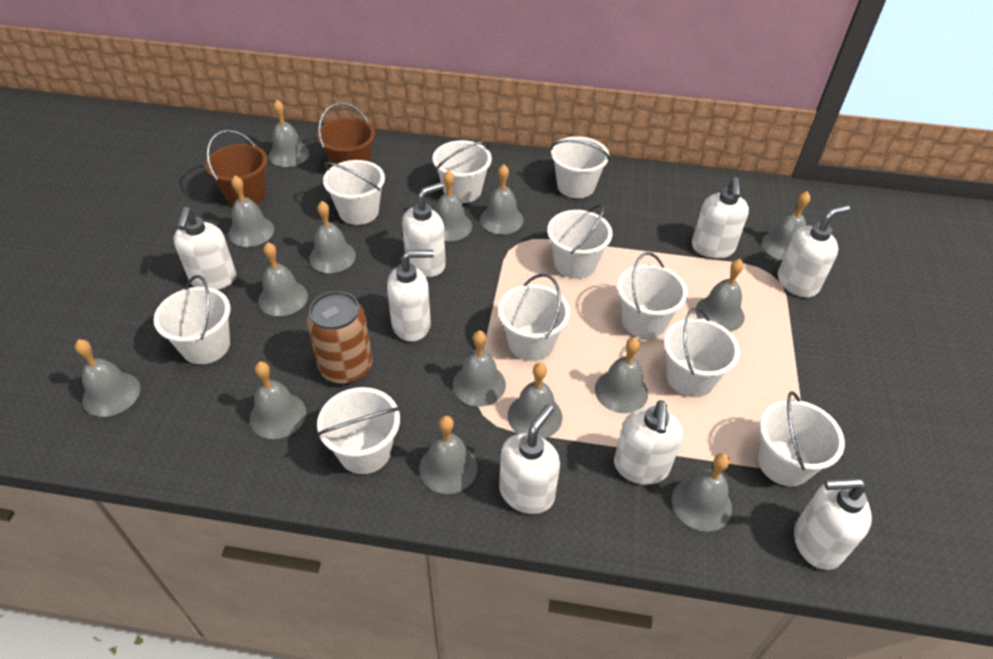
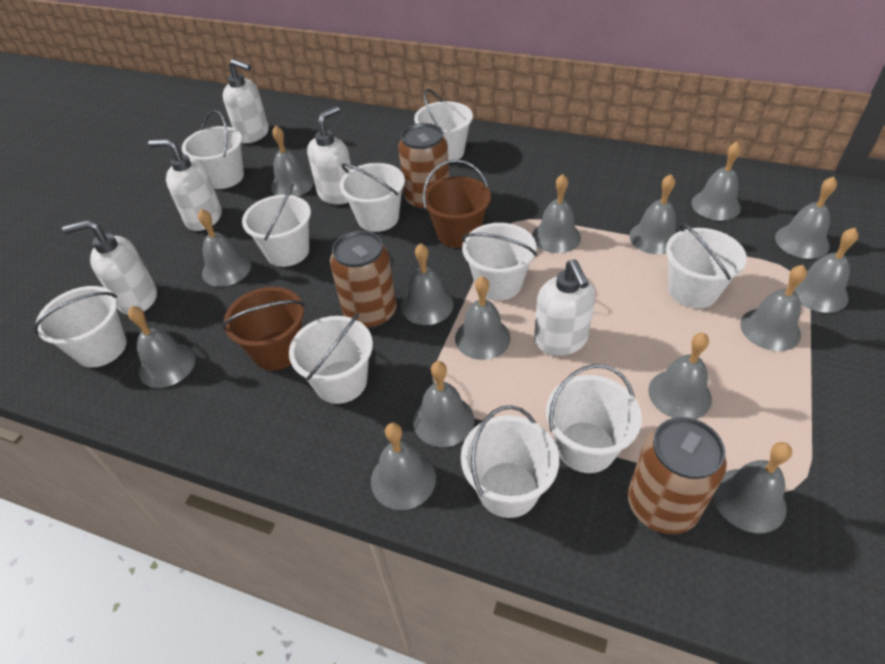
brown can: [307,291,372,384] = 1 -> [330,231,397,329] [398,123,449,211] [628,417,727,534] = 3
white soap dispenser: [173,207,236,290] [387,250,434,342] [402,182,446,277] [499,404,560,514] [614,400,683,485] [692,177,749,259] [778,205,850,298] [794,478,872,570] = 8 -> [62,220,157,315] [148,139,222,231] [223,59,269,143] [307,106,352,205] [534,259,595,356] = 5

